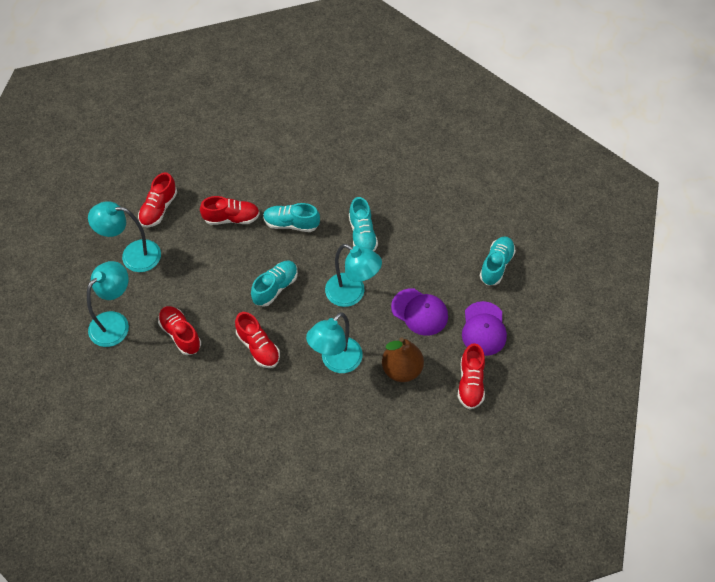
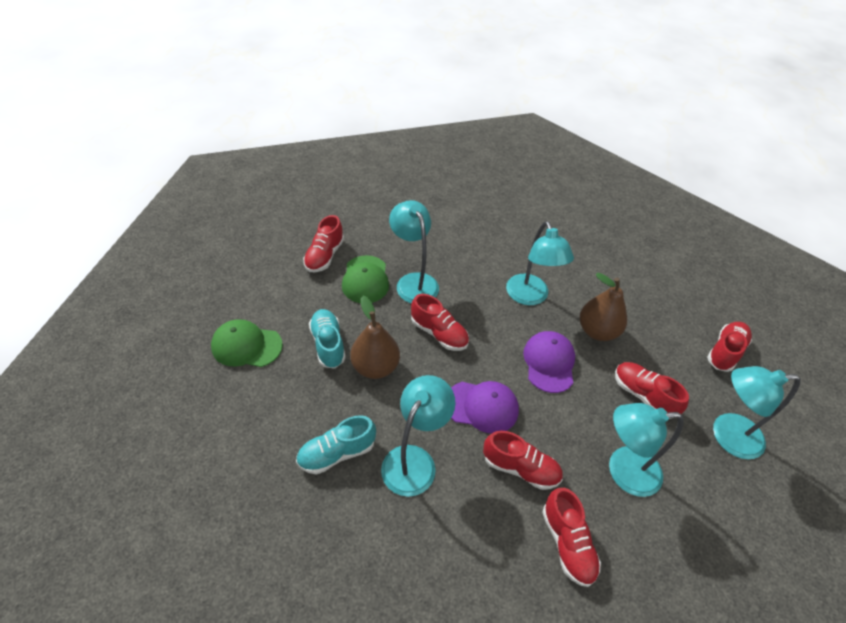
brown pear: [382,337,424,382] = 1 -> [350,296,400,379] [580,273,627,341] = 2
green cap: none = 0 -> [211,319,283,367] [342,255,389,303] = 2
red shoe: [138,172,177,227] [158,306,201,355] [200,196,260,225] [235,312,280,368] [458,343,485,409] = 5 -> [303,215,344,272] [411,294,469,351] [483,431,563,490] [542,488,601,587] [615,362,689,419] [707,322,752,372] = 6
turquoise lamp: [87,261,129,347] [88,201,161,272] [306,312,363,373] [325,244,382,307] = 4 -> [381,375,456,497] [389,200,439,303] [506,221,574,305] [609,403,684,497] [713,366,801,459] = 5
turquoise shoe: [251,261,298,307] [263,203,320,232] [349,197,378,251] [480,236,516,285] = 4 -> [296,415,376,475] [309,309,346,369] = 2

